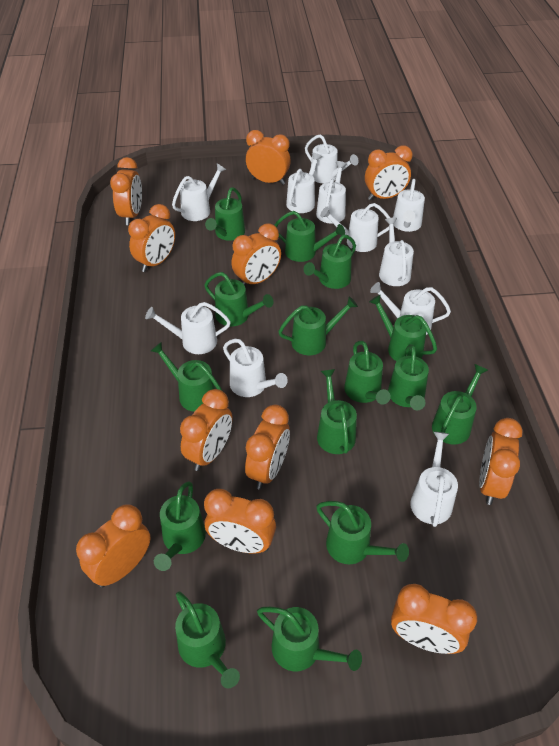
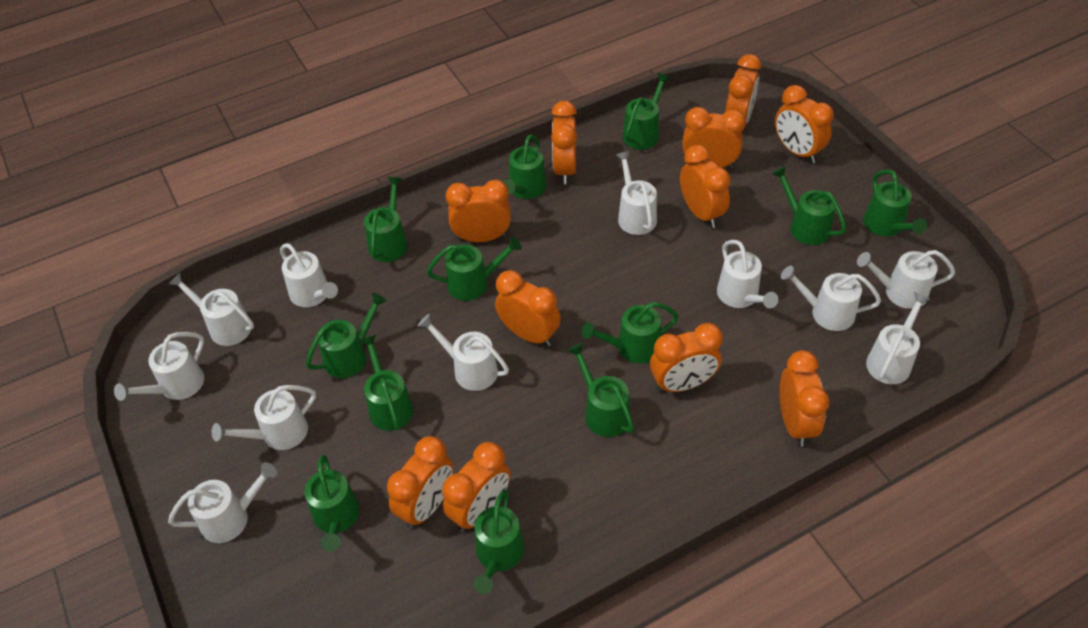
green watering can: [151,342,222,412] [154,481,206,571] [175,592,240,688] [204,272,273,326] [205,188,245,241] [257,607,362,671] [275,211,345,262] [278,297,358,355] [304,235,356,289] [316,501,409,564] [317,369,357,454] [344,341,391,405] [369,295,437,361] [388,345,429,410] [432,364,488,444] = 15 -> [305,455,360,552] [306,293,387,378] [360,335,414,431] [364,177,408,262] [427,237,522,301] [473,490,525,594] [503,134,546,199] [567,343,634,437] [582,302,679,364] [623,73,670,150] [772,166,846,245] [863,170,927,236] = 12

